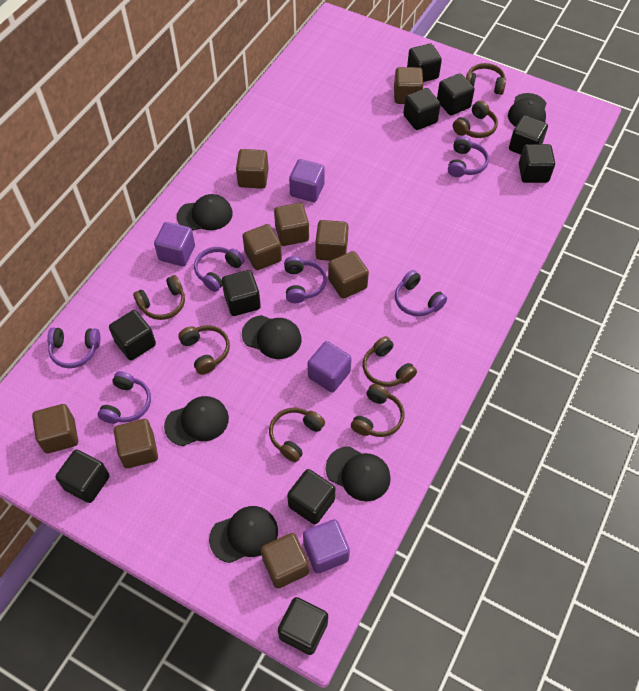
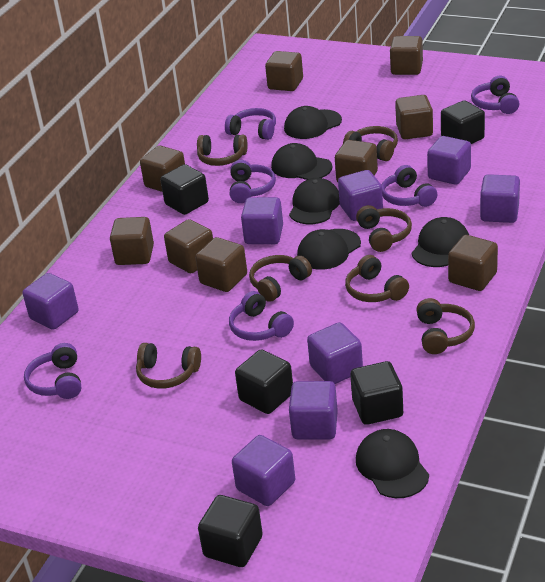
black cube: [55,450,110,503] [109,310,156,360] [222,270,261,316] [278,597,328,655] [287,469,335,524] [403,88,441,130] [407,44,442,82] [437,74,475,115] [509,115,548,155] [519,144,555,183] = 10 -> [160,164,209,215] [198,495,263,567] [235,350,293,414] [350,361,403,425] [441,100,485,144] = 5
purple cube: [154,222,195,266] [289,159,325,202] [303,519,350,574] [308,341,352,392] = 4 -> [23,273,79,330] [232,435,295,506] [241,197,283,244] [289,381,338,439] [307,322,363,384] [338,170,383,221] [427,136,471,185] [480,174,520,223] = 8

